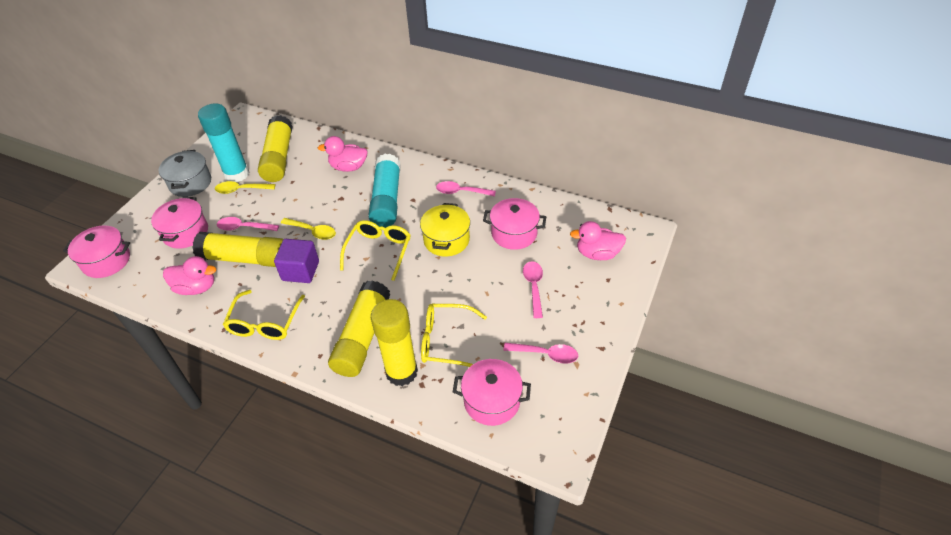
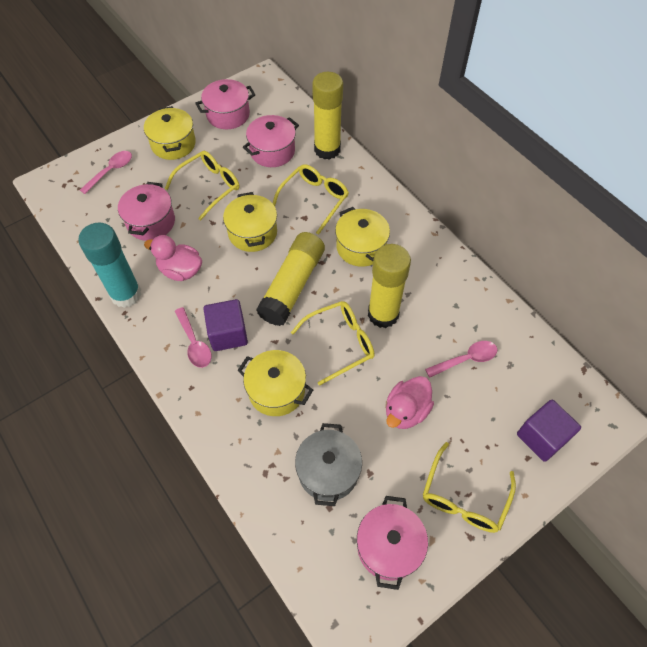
pink duck: [163,256,216,295] [318,136,368,172] [570,221,626,260] = 3 -> [144,235,202,281] [386,376,434,429] = 2
pink spoon: [217,217,279,231] [436,181,496,196] [503,343,578,364] [523,261,543,318] = 4 -> [80,151,132,194] [175,307,211,368] [425,341,497,378] = 3
purple cube: [274,239,319,283] = 1 -> [204,299,248,351] [517,400,581,462] = 2
turquoise glue stick: [198,103,249,182] [368,154,401,228] = 2 -> [78,222,142,308] = 1
yellow glasses: [223,290,305,340] [340,220,411,281] [421,304,487,367] = 3 -> [165,151,239,221] [273,164,349,235] [291,301,375,386] [423,442,516,533] = 4
yellow glue stick: [192,232,283,267] [258,115,293,182] [328,280,390,377] [371,299,418,386] = 4 -> [256,232,325,326] [312,72,343,160] [368,244,411,328] = 3
yellow pot: [420,203,470,257] = 1 -> [144,106,196,160] [223,192,277,252] [237,350,313,416] [335,207,390,267] = 4
yellow spoon: [215,181,275,194] [281,218,336,240] = 2 -> none = 0

